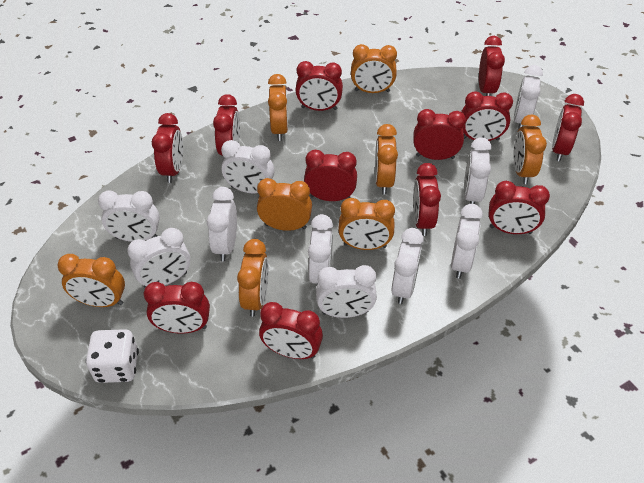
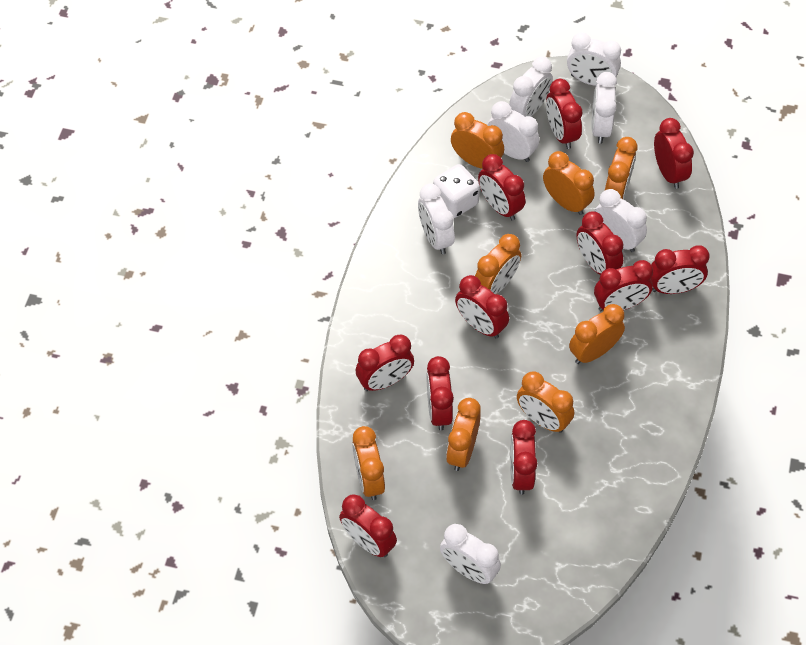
red clock: [144,282,210,334] [152,113,183,183] [213,94,240,156] [259,302,323,359] [295,61,343,111] [304,150,357,201] [413,109,466,160] [413,163,441,236] [461,91,513,141] [479,36,505,96] [489,181,550,234] [552,94,584,161] = 12 -> [339,494,397,557] [356,335,414,391] [427,356,454,431] [455,275,509,338] [478,154,526,221] [510,420,537,495] [546,79,582,149] [576,211,623,275] [594,260,653,311] [650,245,710,294] [654,118,694,189] = 11
white clock: [98,190,160,242] [127,228,190,288] [207,187,237,261] [221,140,274,193] [308,214,333,285] [316,265,377,318] [391,228,424,304] [451,204,483,279] [464,137,491,204] [514,65,543,130] = 10 -> [418,184,455,254] [440,524,501,584] [488,101,539,162] [509,57,553,117] [567,32,621,86] [591,72,617,144] [594,189,647,252] = 7

